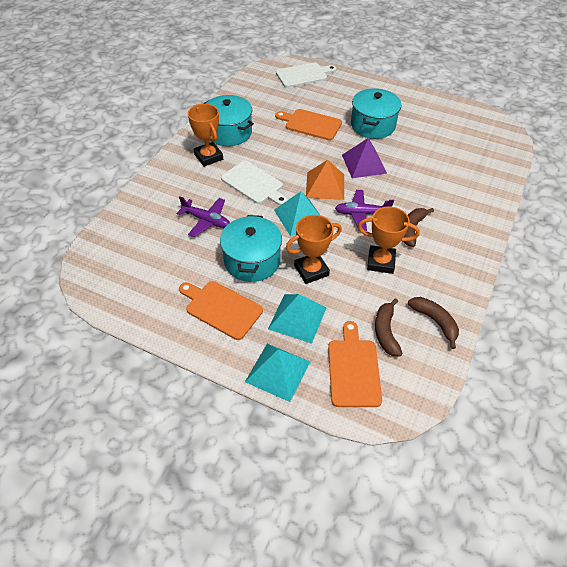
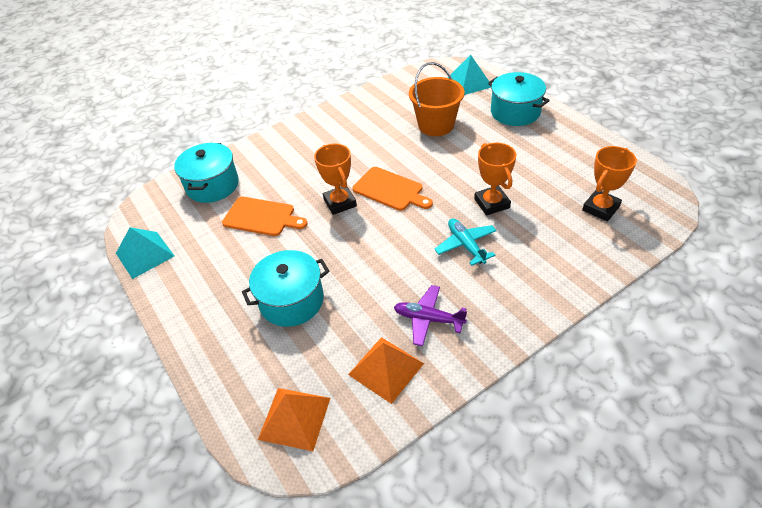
brown banana: [375,298,403,356] [403,208,434,247] [408,297,459,349] = 3 -> none = 0
orange bucket: none = 0 -> [409,62,465,136] = 1
orange cutting board: [179,281,263,340] [275,109,342,140] [328,321,382,407] = 3 -> [222,197,308,236] [353,167,433,211] = 2
orange pyramid: [306,160,344,200] = 1 -> [258,388,330,451] [348,337,424,404] = 2
purple plane: [177,196,230,237] [335,190,394,231] = 2 -> [394,285,467,346] = 1
purple pyramid: [342,138,387,178] = 1 -> none = 0
turquoise plane: none = 0 -> [434,219,497,266] = 1
turquoise pyramid: [245,344,310,402] [268,294,327,344] [274,191,321,236] = 3 -> [116,227,174,279] [447,55,491,95] = 2
white cutting board: [221,161,288,205] [276,62,337,88] = 2 -> none = 0

